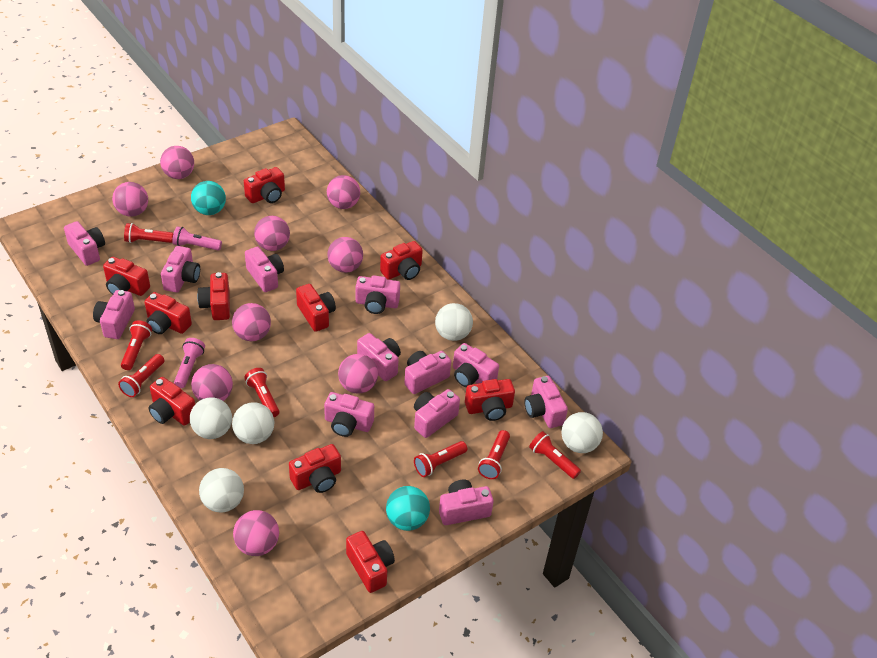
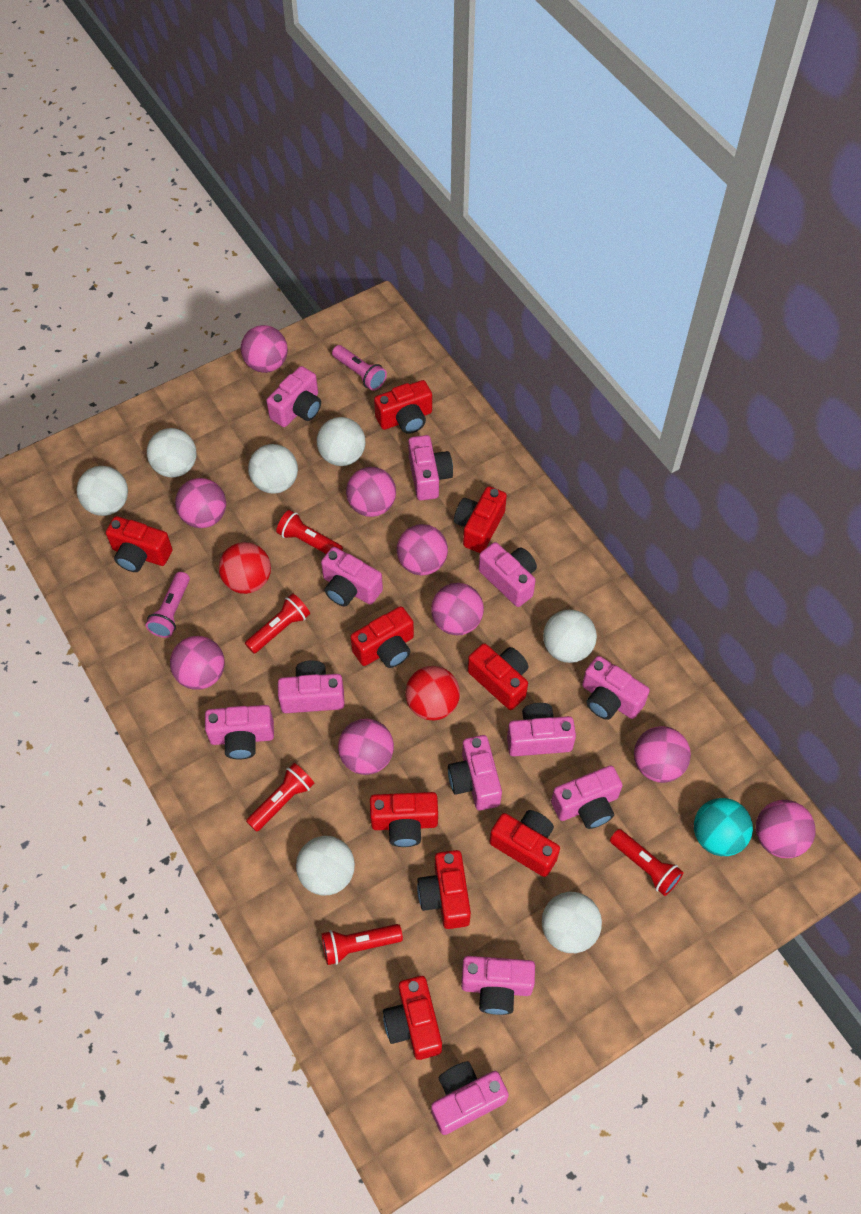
red ball: none = 0 -> [219,542,271,594] [405,666,460,721] = 2
red camera: [103,257,150,296] [144,292,192,334] [148,377,195,426] [197,272,230,320] [244,167,285,203] [289,444,341,493] [296,284,336,332] [346,531,395,593] [380,241,423,280] [465,379,515,421] = 10 -> [106,516,173,572] [350,606,414,668] [370,792,438,847] [374,380,432,434] [383,976,442,1060] [417,850,471,929] [454,486,507,553] [468,643,529,710] [490,810,560,877] = 9
red flashlight: [118,354,164,397] [121,320,152,370] [124,223,174,243] [244,368,280,417] [414,441,467,477] [478,430,510,479] [529,431,581,479] = 7 -> [245,593,310,654] [246,763,315,832] [276,510,343,554] [322,924,403,965] [610,829,684,896] = 5
turquoise ball: [191,181,226,215] [386,486,430,531] = 2 -> [694,798,753,856] = 1
white ball: [190,397,232,439] [199,468,244,513] [232,402,274,444] [435,303,473,341] [561,412,603,453] = 5 -> [77,466,128,516] [147,428,196,478] [248,444,298,494] [296,836,355,896] [317,417,365,466] [542,892,602,953] [543,610,597,663] = 7

